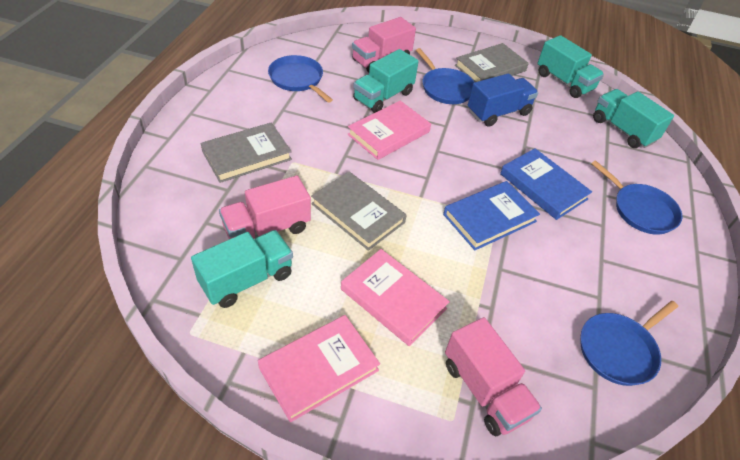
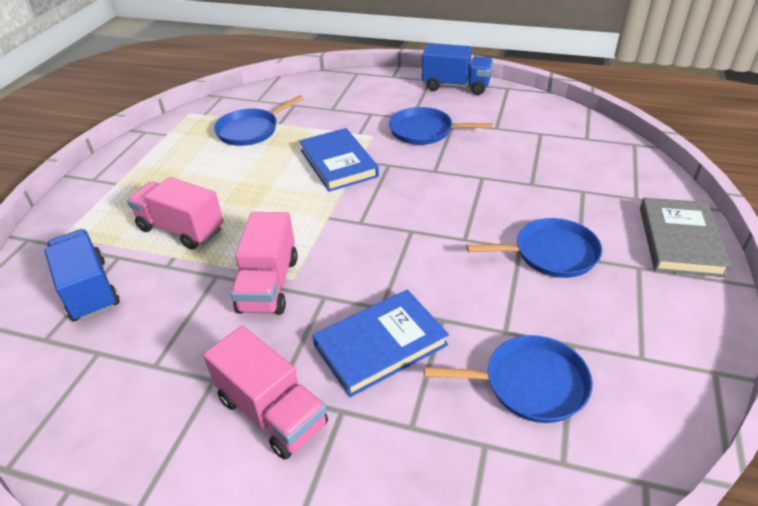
blue truck: [468,73,538,127] = 1 -> [44,229,120,321] [422,43,493,95] = 2
grey book: [201,122,292,183] [311,172,407,251] [455,43,529,82] = 3 -> [640,198,731,277] = 1
pink book: [258,315,380,422] [341,249,450,346] [347,101,431,160] = 3 -> none = 0
turquoise truck: [191,230,293,308] [353,49,419,113] [537,35,604,98] [593,89,674,148] = 4 -> none = 0

